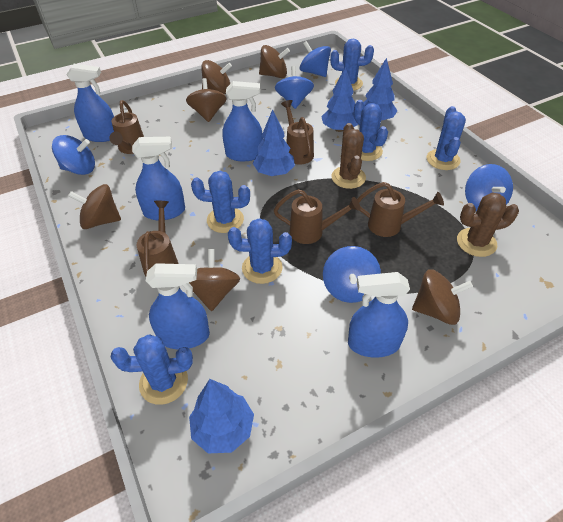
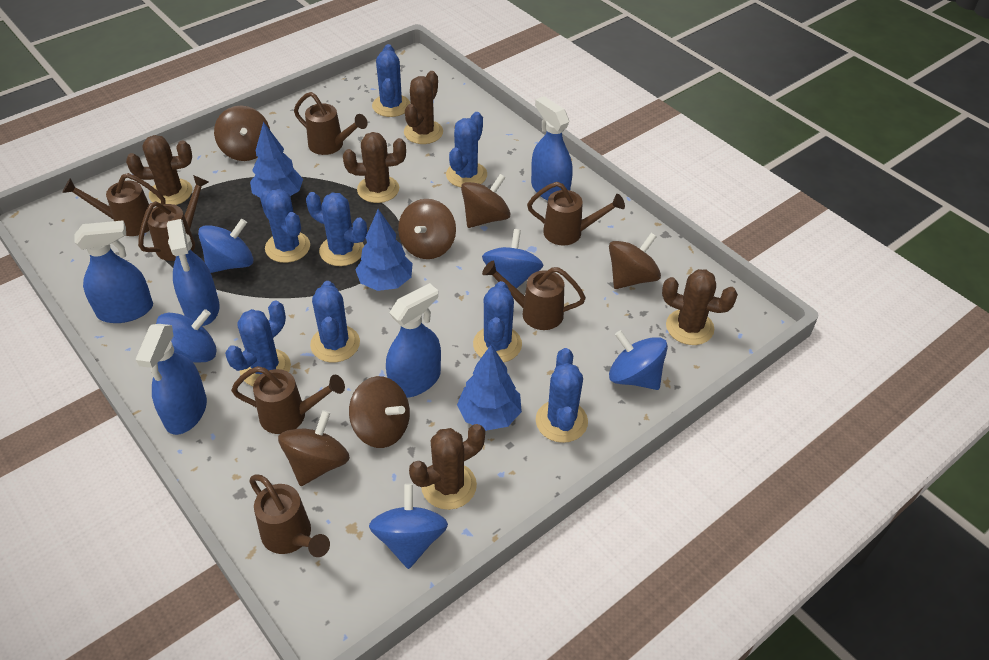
blue cactus: [110,334,193,405] [191,171,250,233] [228,218,292,284] [330,39,374,91] [354,100,388,161] [427,106,466,170] = 6 -> [225,301,291,386] [260,189,310,263] [306,192,367,266] [310,281,360,362] [372,44,410,117] [446,112,487,187] [473,281,522,362] [536,348,588,443] = 8
blue tree: [189,379,254,453] [253,109,295,176] [321,67,358,132] [363,58,397,121] = 4 -> [250,122,303,197] [355,209,413,291] [457,345,522,431] = 3
brown cactus: [331,123,366,189] [457,193,519,257] = 2 -> [126,135,192,205] [343,132,406,203] [404,71,443,144] [409,424,485,510] [662,269,738,345] = 5
brown watering can: [109,100,144,154] [137,201,178,276] [274,189,360,244] [281,100,314,165] [357,182,444,237] = 5 -> [62,173,166,236] [138,175,208,261] [231,366,345,434] [249,474,330,557] [294,92,368,155] [482,261,586,330] [527,182,625,246] = 7

